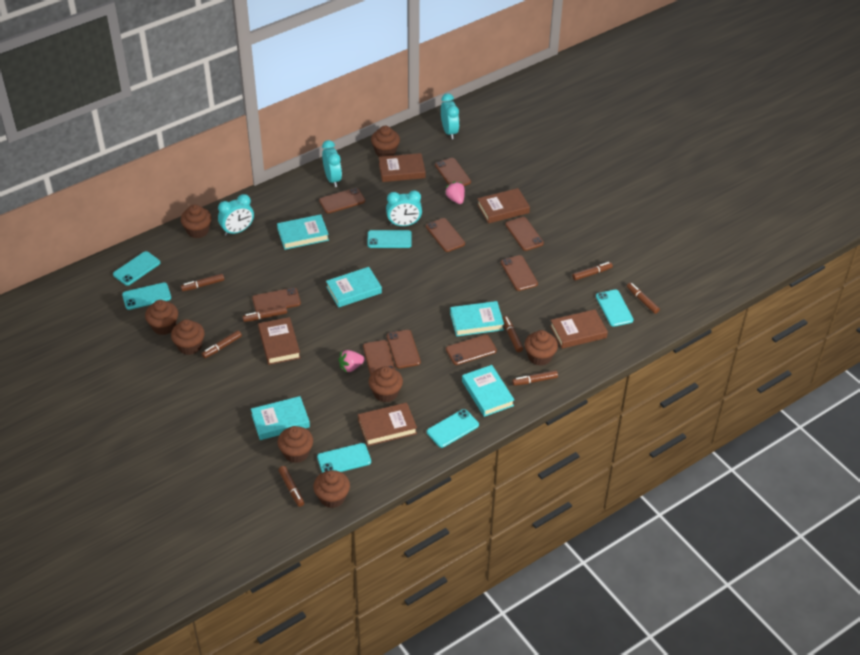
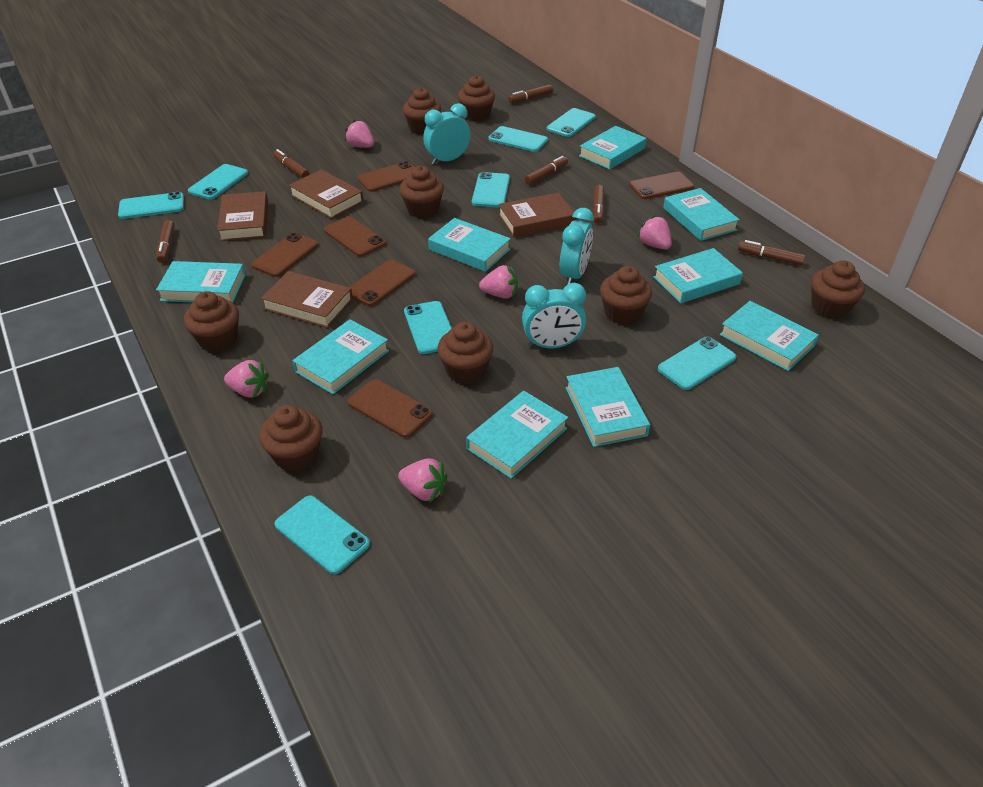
brown book: [258,317,301,365] [358,403,417,446] [379,153,426,182] [477,188,530,224] [550,309,608,349] = 5 -> [217,191,268,241] [261,271,353,328] [289,169,364,219] [498,192,575,238] = 4
brown marker: [181,274,224,291] [202,330,242,358] [242,306,287,322] [278,466,304,507] [502,316,523,352] [512,370,558,386] [572,262,613,281] [627,283,660,314] = 8 -> [156,220,175,263] [273,149,309,178] [508,84,553,103] [525,156,568,185] [593,185,604,224] [738,240,806,266] = 6
brown phone: [252,288,301,312] [319,188,365,214] [363,340,395,375] [387,330,421,369] [426,218,465,252] [435,158,471,186] [446,335,497,365] [501,255,538,291] [505,217,544,251] = 9 -> [251,233,318,277] [324,216,386,257] [348,379,433,438] [349,259,415,306] [357,161,415,192] [629,172,694,199] = 6
pink strawberry: [338,350,365,373] [445,182,465,204] = 2 -> [224,360,269,398] [345,120,374,148] [398,459,448,503] [479,265,518,299] [637,215,672,250] = 5
turquoise book: [251,396,310,440] [277,214,329,250] [326,267,382,308] [450,301,504,336] [462,365,514,417] = 5 -> [156,261,246,303] [292,319,389,394] [428,218,511,272] [466,391,568,479] [565,367,650,447] [579,126,646,170] [653,248,743,303] [663,188,740,241] [719,301,819,371] = 9
turquoise clock: [218,194,254,236] [322,140,342,187] [386,190,422,226] [441,93,459,139] = 4 -> [423,103,470,165] [522,283,586,348] [560,208,594,285] = 3
turquoise phone: [113,251,160,286] [122,282,171,310] [317,443,371,473] [367,230,412,248] [427,409,479,448] [596,290,633,327] = 6 -> [118,192,184,219] [188,164,248,200] [275,495,370,574] [404,301,452,354] [472,172,510,208] [488,126,548,152] [547,108,596,137] [658,337,736,390] = 8

